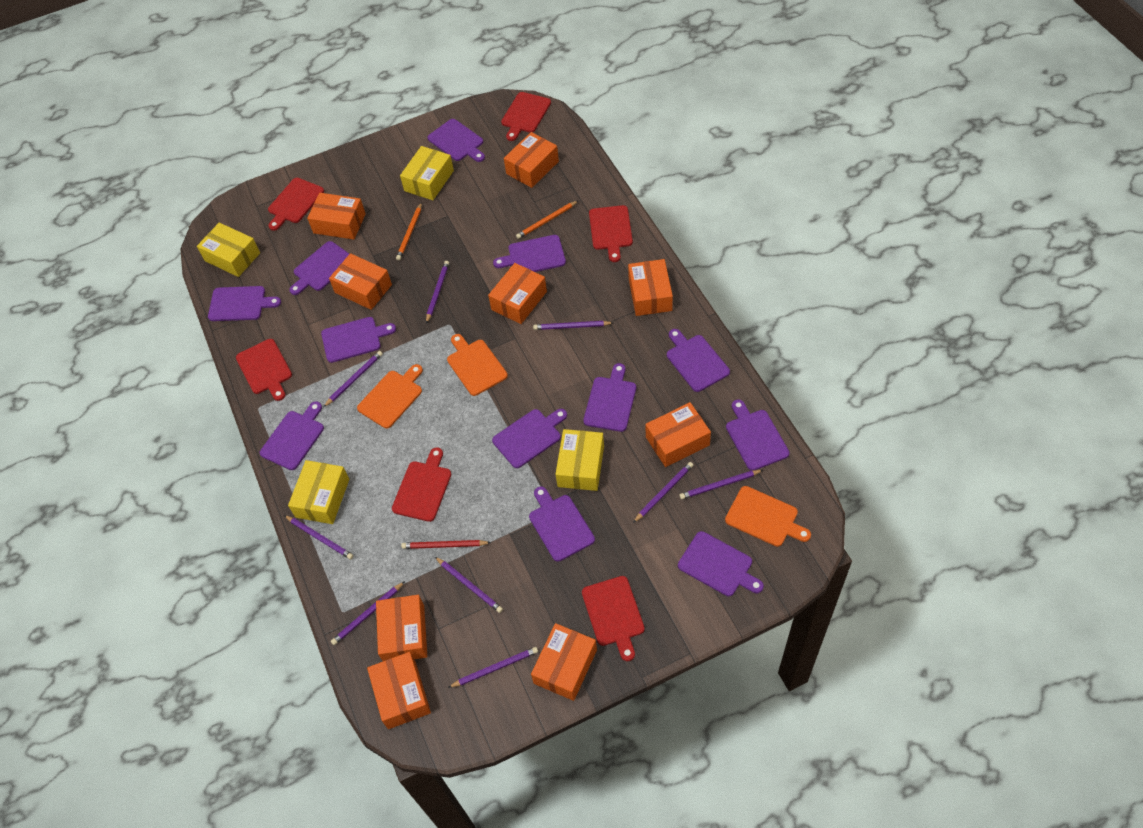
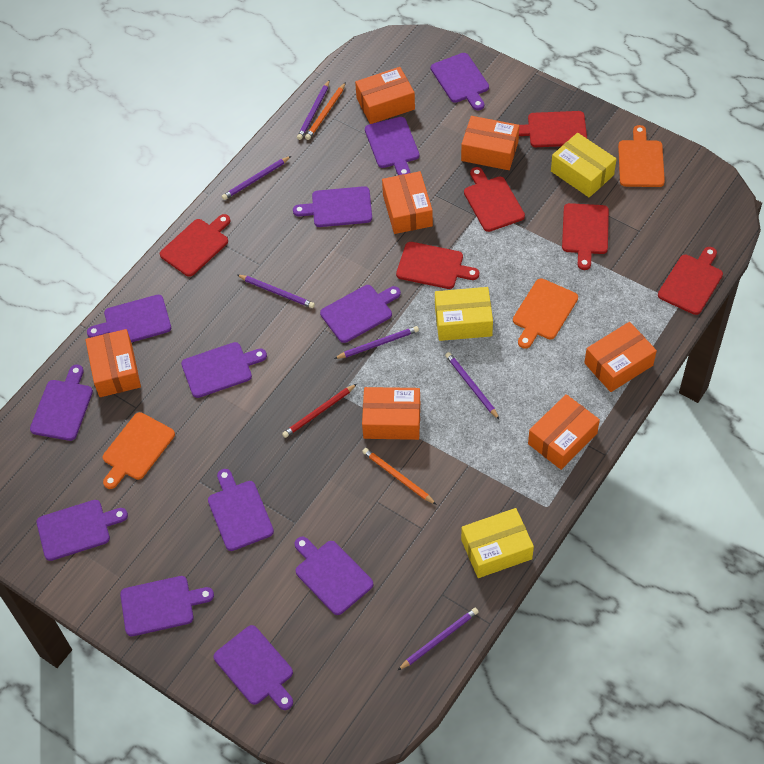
orange box: [307,193,366,240] [329,253,392,310] [367,652,431,729] [376,595,427,661] [488,263,547,324] [504,132,559,188] [531,623,597,701] [628,259,673,316] [646,402,711,467] = 9 -> [85,329,141,397] [355,67,415,124] [362,387,420,440] [382,171,433,234] [461,116,519,170] [528,394,600,470] [584,322,657,392] = 7
purple pencil: [284,515,353,559] [324,351,383,407] [331,581,405,645] [426,261,449,324] [435,557,503,613] [448,647,538,688] [533,321,613,330] [633,462,693,523] [679,470,763,499] = 9 -> [222,156,291,200] [237,275,315,308] [297,80,330,140] [334,326,419,359] [398,608,478,670] [445,352,500,420] = 6
yellow box: [197,223,260,277] [288,460,349,524] [400,146,454,200] [556,429,604,491] = 4 -> [435,287,493,341] [461,508,534,578] [551,133,617,197] = 3

